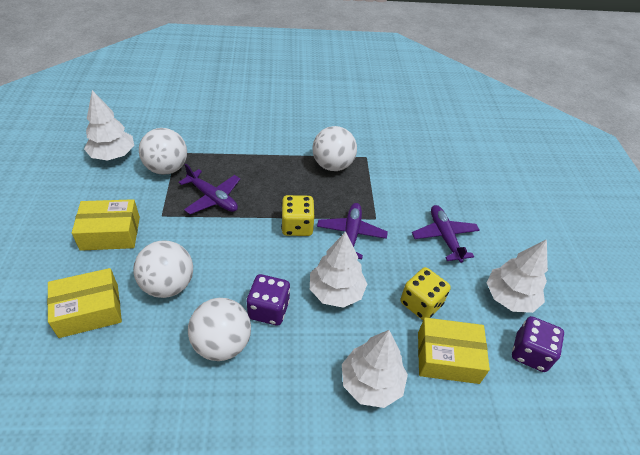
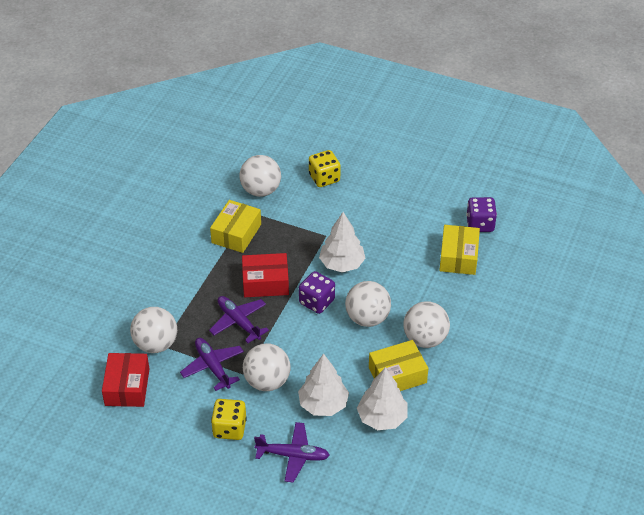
red box: none = 0 -> [102,353,150,407] [242,253,289,297] = 2
white ball: [133,240,193,298] [139,128,187,175] [188,298,251,361] [312,126,357,171] = 4 -> [130,307,177,353] [239,155,281,197] [243,343,291,391] [345,281,391,327] [404,301,450,348] = 5
white tree: [84,90,134,161] [310,232,367,308] [342,330,408,408] [487,239,548,313] = 4 -> [298,353,349,416] [319,212,366,272] [357,367,408,430] = 3

